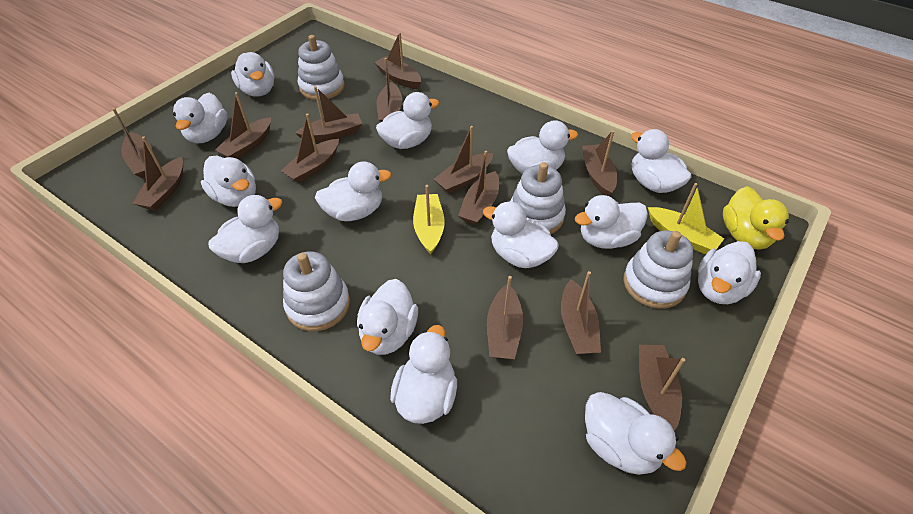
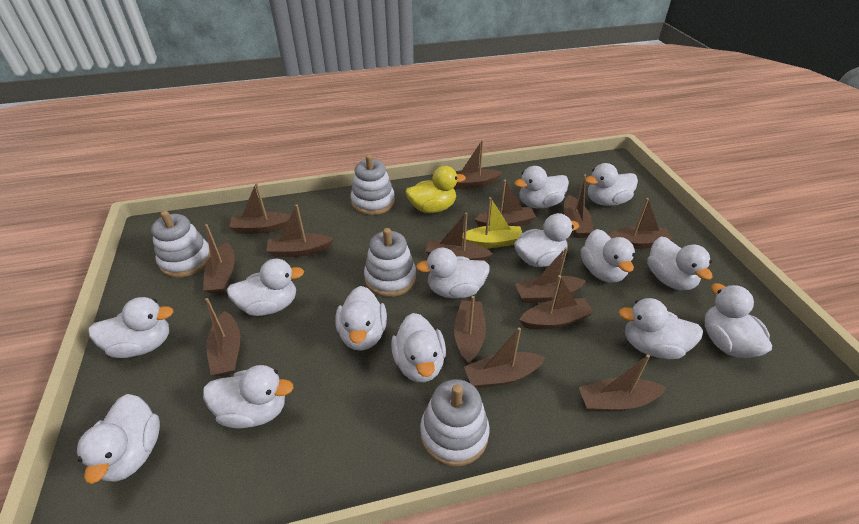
brown boat: [112,108,153,178] [132,136,183,211] [215,92,271,159] [281,113,339,183] [295,86,362,142] [374,32,421,89] [377,58,402,122] [434,126,493,194] [458,151,499,225] [487,276,523,359] [561,271,601,354] [582,130,617,196] [639,345,685,431] = 13 -> [203,224,235,294] [205,298,240,376] [229,183,291,234] [266,204,334,257] [425,213,493,261] [454,140,503,189] [454,296,486,364] [464,328,546,389] [474,180,536,227] [515,247,586,303] [519,275,594,329] [564,174,594,238] [578,354,666,412] [608,198,673,249] = 14
yellow boat: [413,185,445,254] [648,183,724,254] = 2 -> [462,197,522,248] = 1

